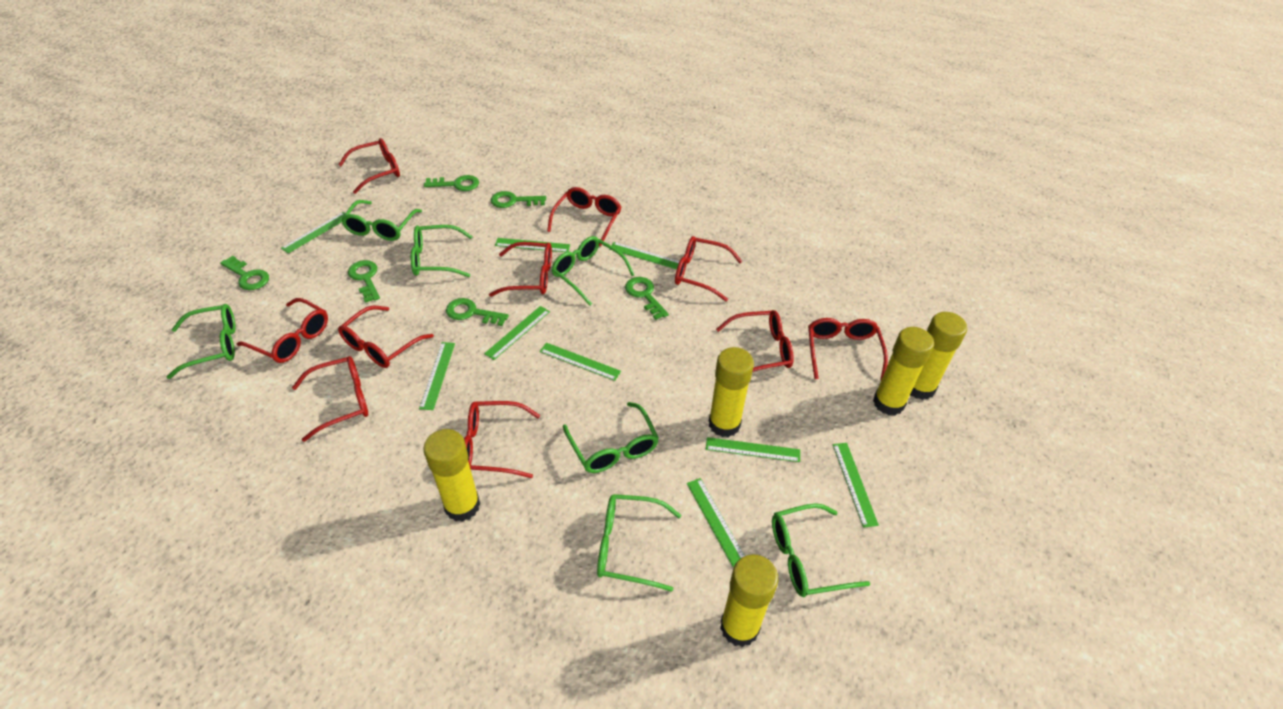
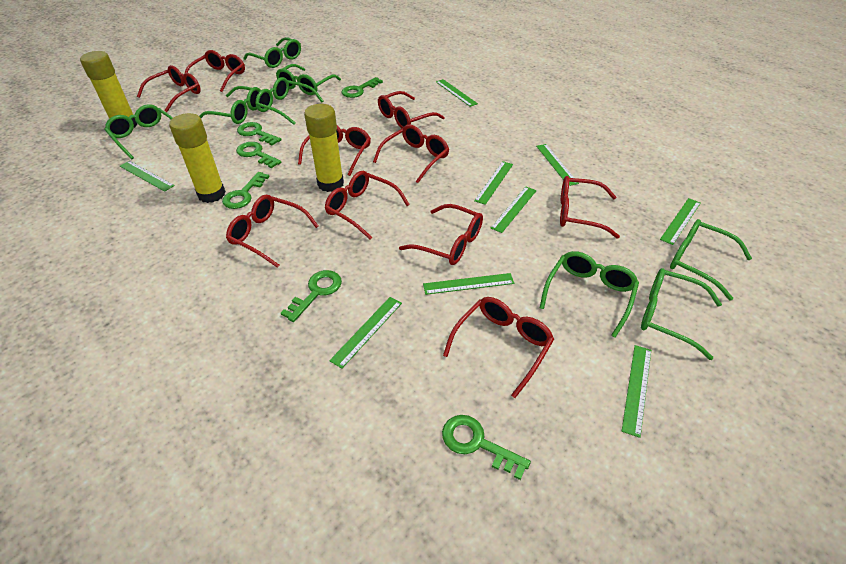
green glasses: [166,304,236,379] [341,200,422,241] [411,225,473,277] [552,236,634,306] [563,402,659,473] [597,494,681,592] [772,503,870,597] = 7 -> [104,104,173,159] [199,86,261,124] [244,37,301,68] [256,77,324,125] [276,64,341,95] [540,251,639,338] [641,268,722,360] [670,219,752,301] = 8
yellow glue stick: [423,429,480,522] [709,347,754,437] [720,554,778,647] [873,327,934,415] [910,312,967,400] = 5 -> [80,51,137,128] [169,113,226,203] [304,104,344,192] = 3

